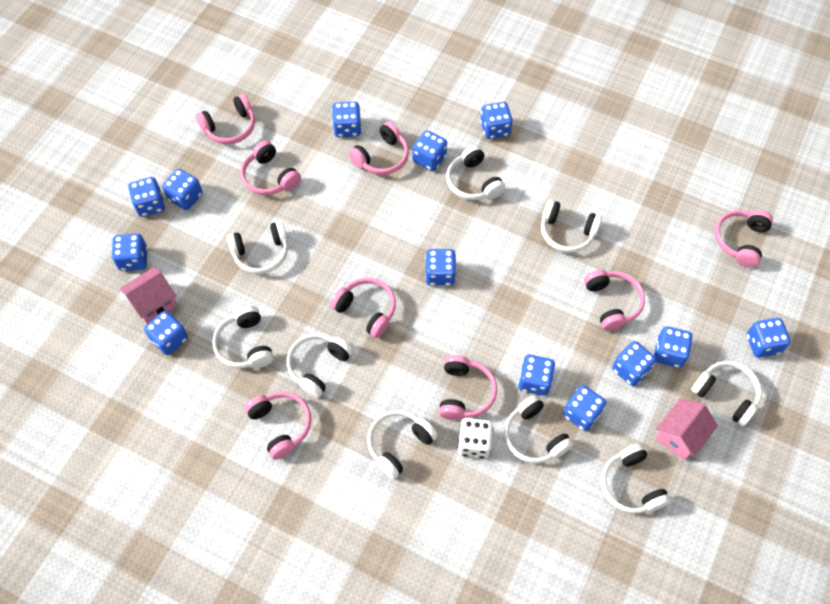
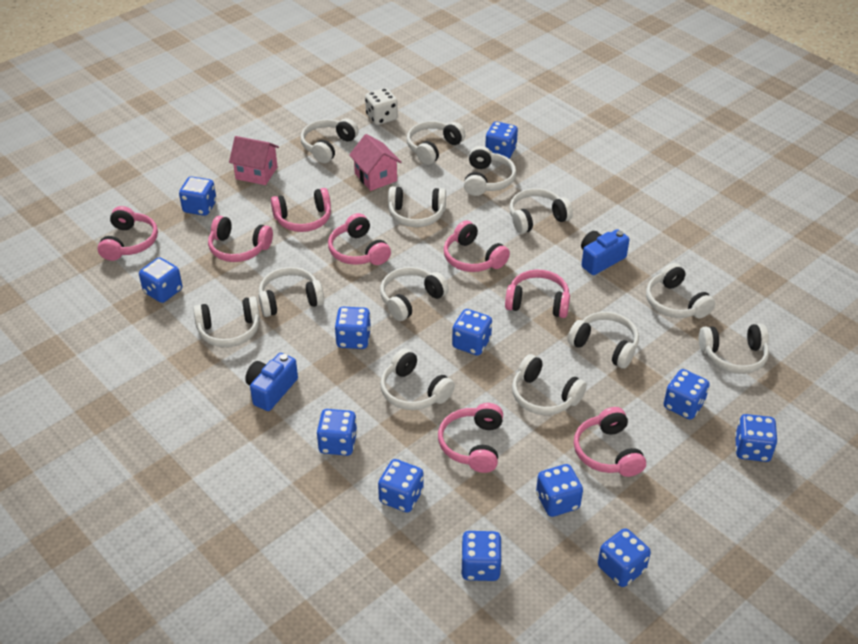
blue camera: none = 0 -> [245,353,298,411] [581,229,630,275] = 2
blue dice: [112,233,148,271] [128,177,165,217] [144,311,188,355] [162,169,202,210] [332,101,361,137] [413,130,447,171] [425,249,456,286] [480,102,513,139] [518,355,555,396] [563,385,606,431] [612,341,656,386] [654,326,693,368] [747,318,791,358] = 13 -> [139,257,182,303] [179,176,216,216] [317,409,357,456] [335,307,371,349] [378,459,424,513] [452,309,492,355] [461,531,502,581] [485,121,518,158] [536,464,583,517] [598,528,651,587] [664,369,710,420] [735,414,777,462] = 12
white headphones: [212,306,274,368] [227,221,288,274] [287,333,353,398] [367,410,438,479] [446,145,505,200] [504,395,574,464] [541,199,602,253] [601,443,671,514] [691,361,762,426] = 9 -> [193,296,260,347] [259,267,324,317] [300,118,359,163] [380,267,449,321] [380,349,455,410] [388,186,446,227] [407,121,465,165] [464,146,516,196] [509,188,573,234] [512,354,587,415] [568,312,639,369] [646,263,715,318] [699,324,769,374] = 13

